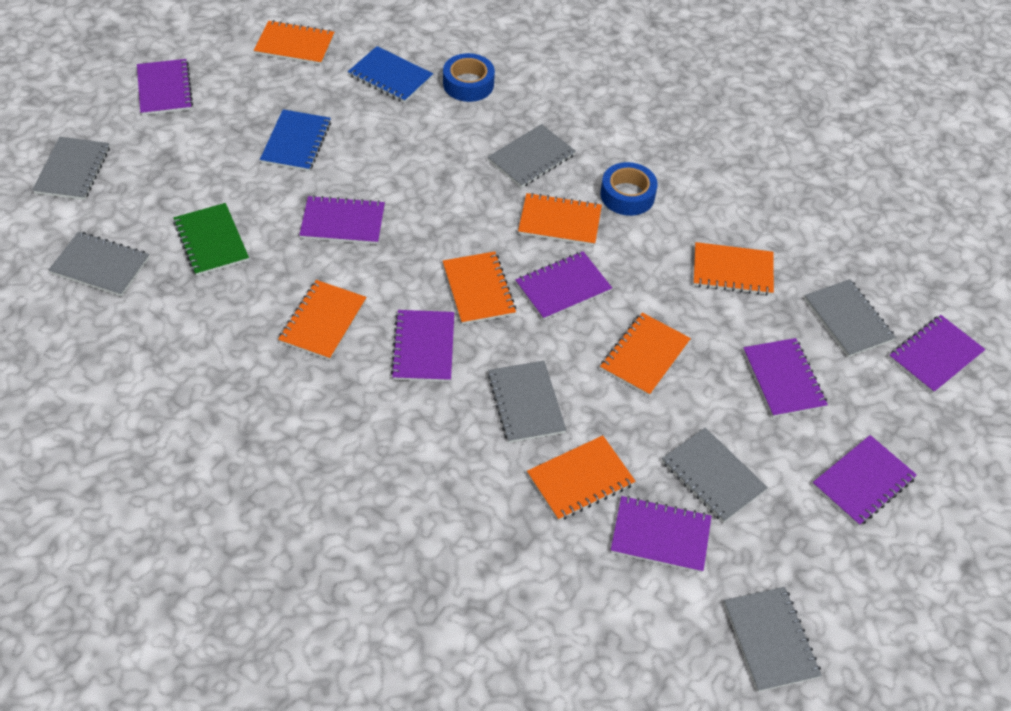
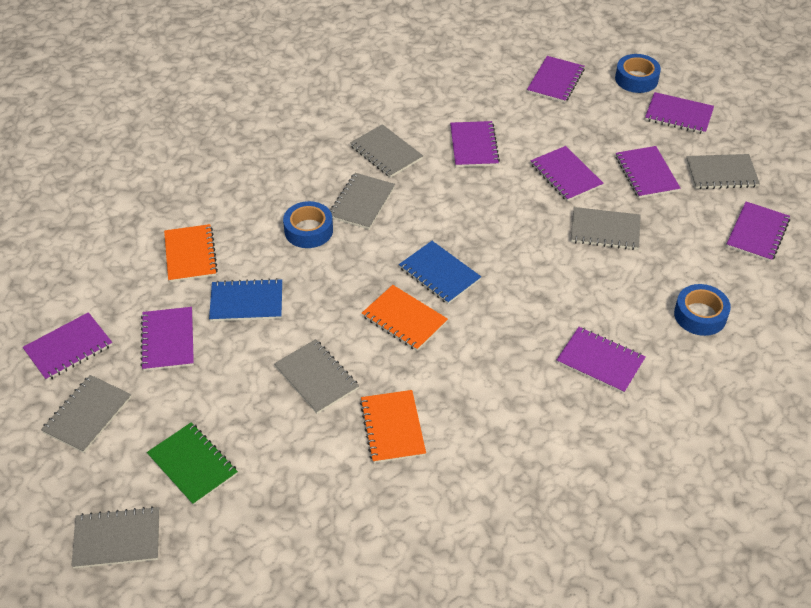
blue tape: [443,53,495,102] [600,162,658,216] = 2 -> [283,201,333,248] [615,54,661,93] [674,284,731,336] = 3
orange notebook: [254,20,334,65] [278,280,367,360] [443,251,516,325] [518,193,602,246] [527,435,636,521] [600,313,691,396] [693,242,774,296] = 7 -> [164,224,218,282] [360,390,426,463] [362,285,448,351] = 3
purple notebook: [137,59,193,116] [299,195,385,244] [390,310,454,382] [515,251,612,320] [611,496,712,573] [743,338,828,417] [812,435,917,526] [889,315,985,394] = 8 -> [23,312,112,381] [140,307,194,371] [450,121,500,167] [527,56,585,103] [530,146,604,201] [557,327,646,394] [616,146,681,198] [645,92,714,134] [726,202,790,262] = 9

